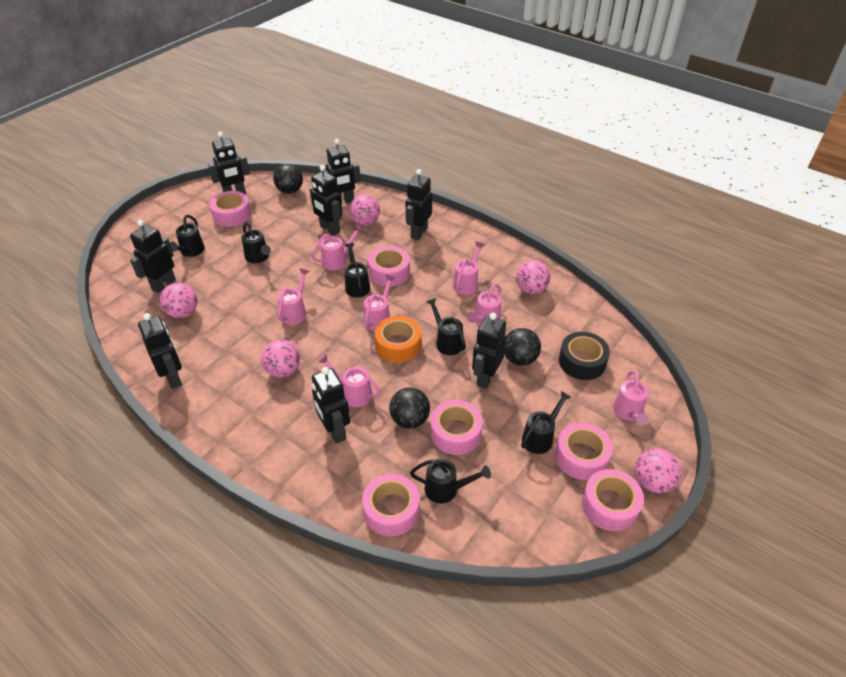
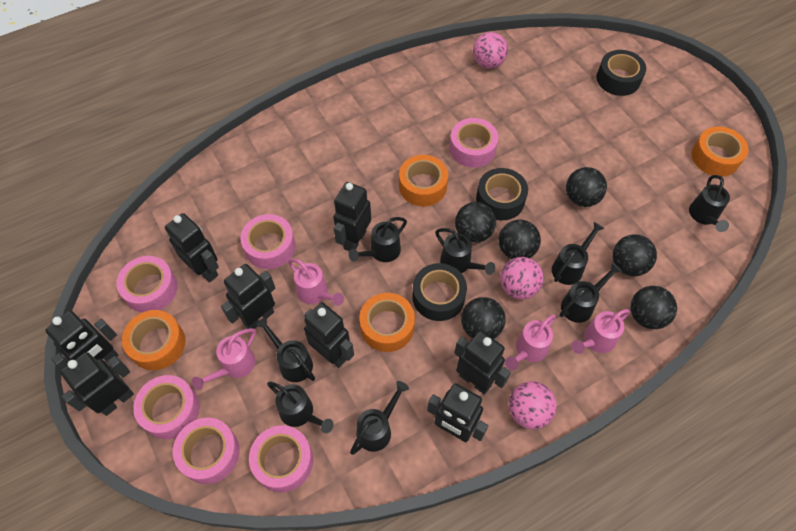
black ball: [273,164,303,194] [389,387,430,429] [504,328,541,366] = 3 -> [455,202,496,243] [461,297,506,339] [499,220,541,259] [566,167,607,207] [613,234,657,276] [630,286,677,329] = 6
black tape: [559,332,610,380] = 1 -> [413,263,467,321] [476,168,528,220] [596,50,646,96] = 3
black watering can: [170,215,205,257] [241,222,271,263] [345,243,370,298] [410,459,491,503] [427,298,466,355] [521,391,572,454] = 6 -> [255,317,315,382] [267,381,333,433] [348,217,407,262] [350,381,409,455] [435,228,495,275] [552,222,605,285] [560,263,622,323] [689,175,730,232] = 8
orange tape: [375,316,421,363] = 1 -> [122,310,185,370] [360,293,415,352] [399,155,448,206] [691,126,748,177] = 4
pink ball: [160,283,198,318] [261,339,300,378] [349,194,380,226] [516,260,550,294] [635,448,682,493] = 5 -> [473,32,508,69] [500,257,544,299] [509,381,557,429] = 3
pink watering can: [278,268,309,325] [311,225,363,270] [318,354,381,407] [364,275,396,331] [453,241,485,295] [467,283,501,326] [613,370,649,426] = 7 -> [192,328,256,390] [288,259,344,306] [505,314,556,370] [571,309,630,354] = 4

